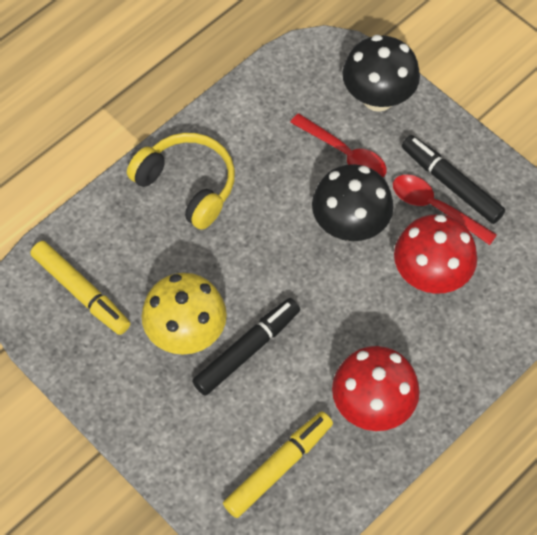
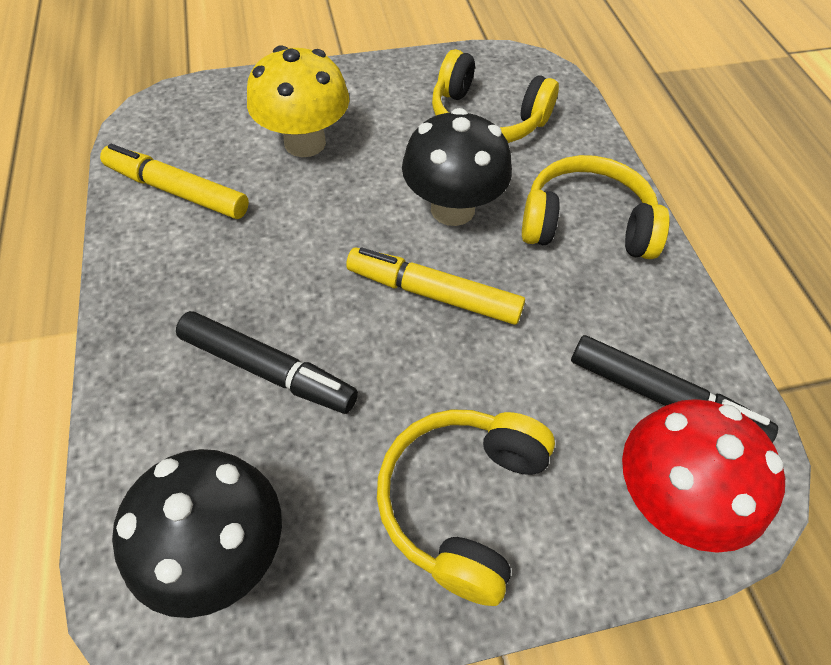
red mushroom: [332,346,420,431] [394,215,477,294] = 2 -> [622,399,785,553] = 1
red spoon: [290,113,387,177] [393,175,497,245] = 2 -> none = 0
yellow headphones: [127,133,235,230] = 1 -> [377,409,555,606] [432,49,559,143] [522,155,670,259] = 3

